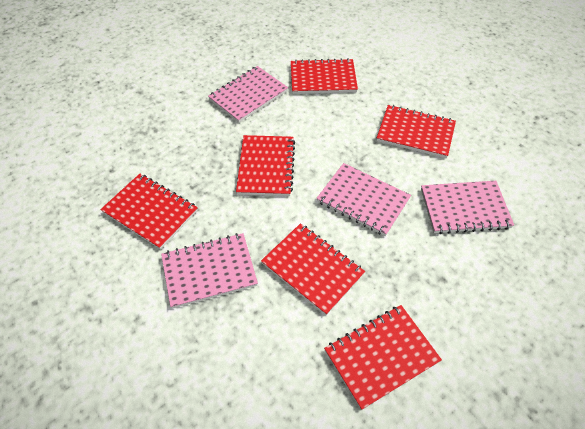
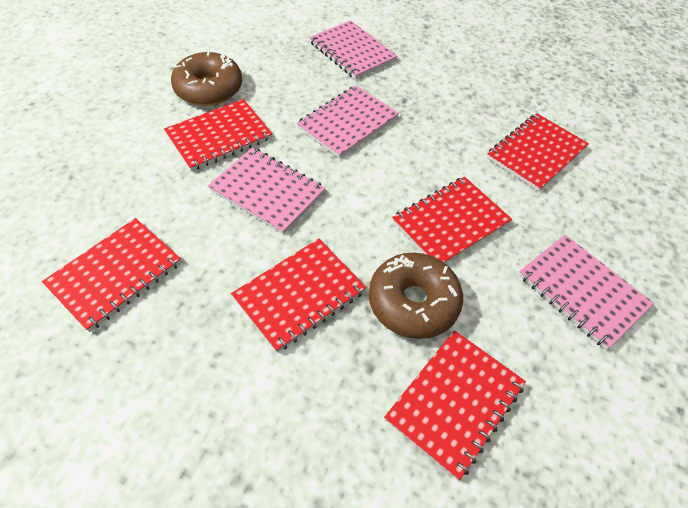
brown donut: none = 0 -> [171,51,242,106] [369,253,463,339] = 2

